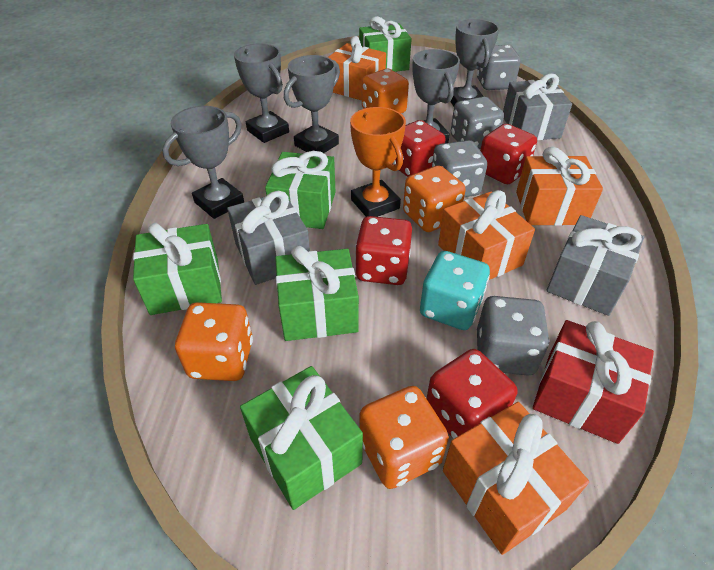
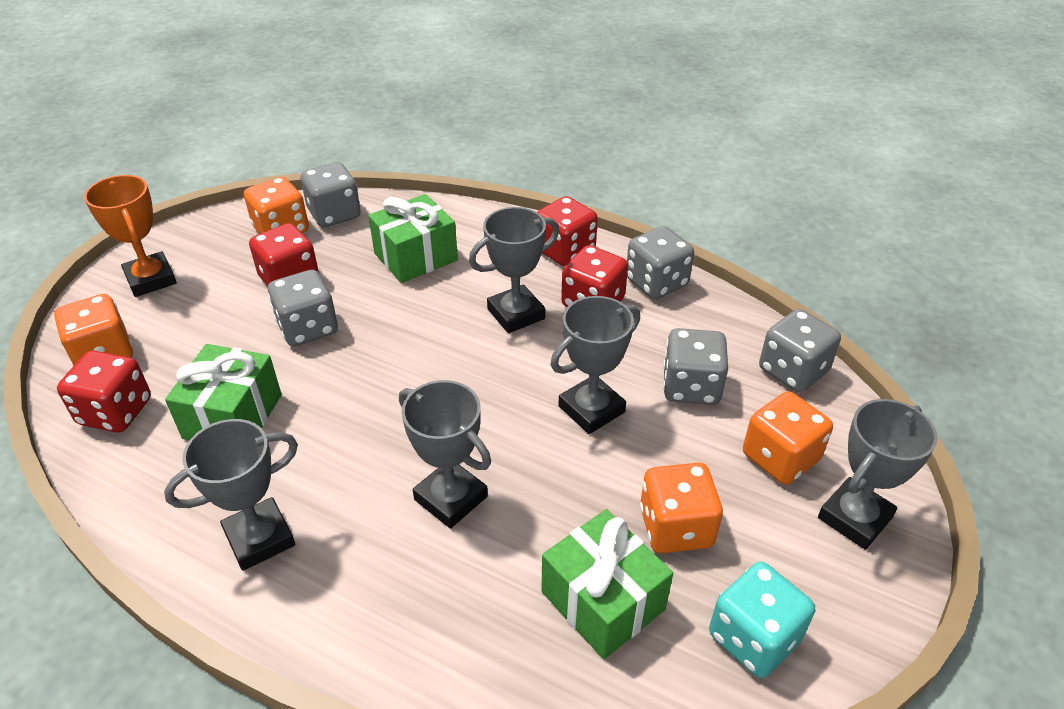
green gift: [133,223,222,315] [240,366,363,510] [265,151,335,229] [275,246,359,341] [359,16,412,72] = 5 -> [165,344,282,440] [368,194,458,283] [542,509,673,659] = 3
grey dice: [432,140,487,197] [451,96,504,149] [477,45,521,90] [477,296,549,376] = 4 -> [268,270,338,347] [301,162,361,227] [627,226,694,299] [663,328,728,405] [759,309,841,392] = 5
grey gift: [227,191,310,285] [503,73,572,140] [547,215,644,316] = 3 -> none = 0
orange gift: [328,36,386,101] [438,190,535,280] [443,402,589,555] [516,147,603,226] = 4 -> none = 0
red gift: [533,320,654,444] = 1 -> none = 0

